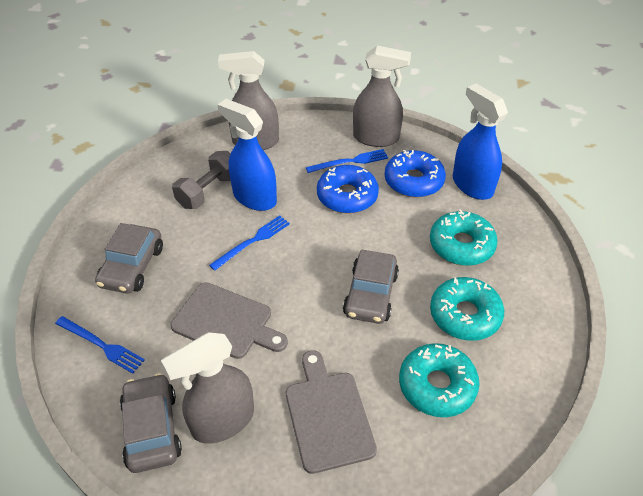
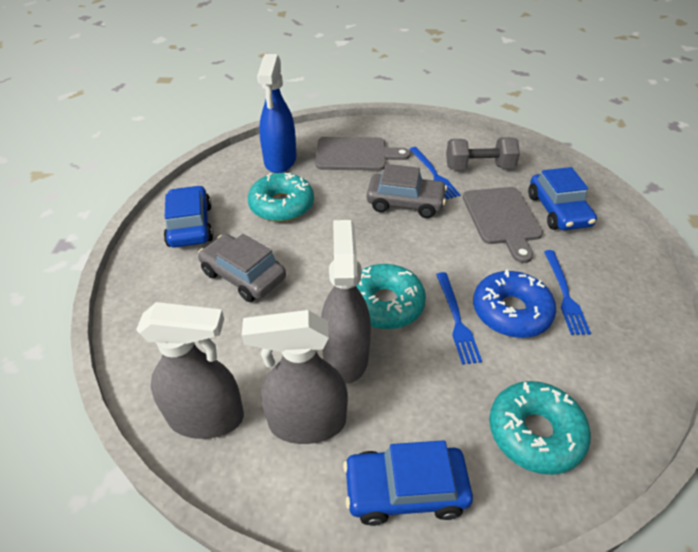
blue car: none = 0 -> [164,185,213,248] [343,440,473,526] [528,167,597,230] = 3
blue donut: [317,165,379,214] [385,150,446,198] = 2 -> [473,269,556,338] = 1
blue spray bottle: [217,99,277,211] [453,84,508,200] = 2 -> [257,54,297,173] = 1
grey car: [95,223,163,293] [120,373,182,473] [343,249,399,324] = 3 -> [198,234,286,302] [367,164,447,218] = 2

